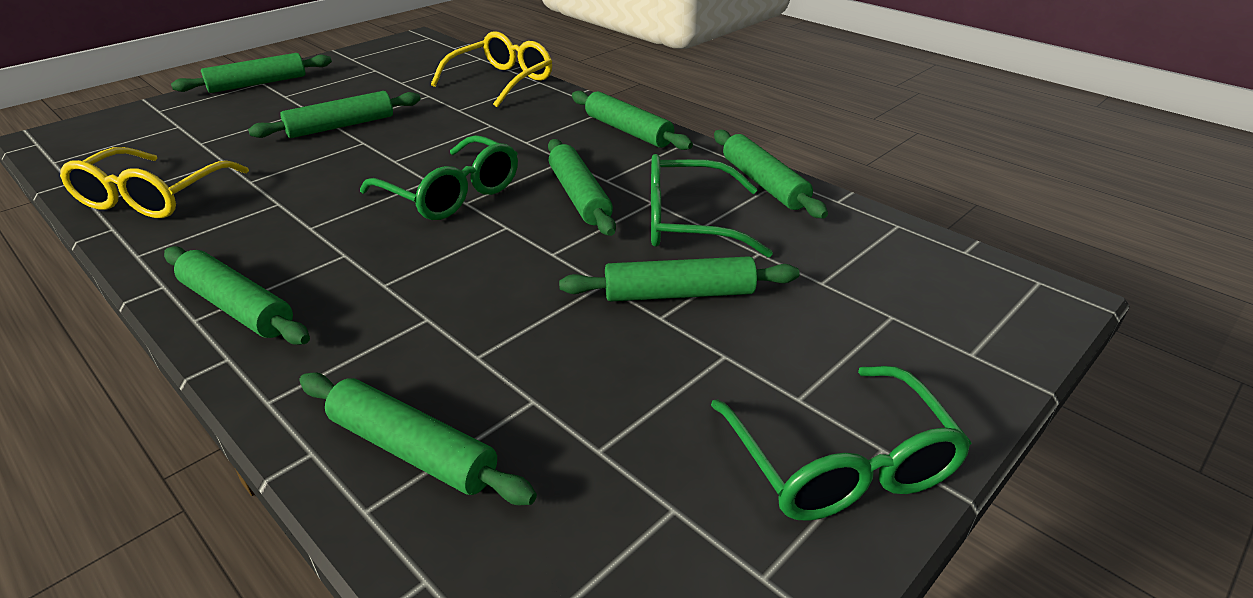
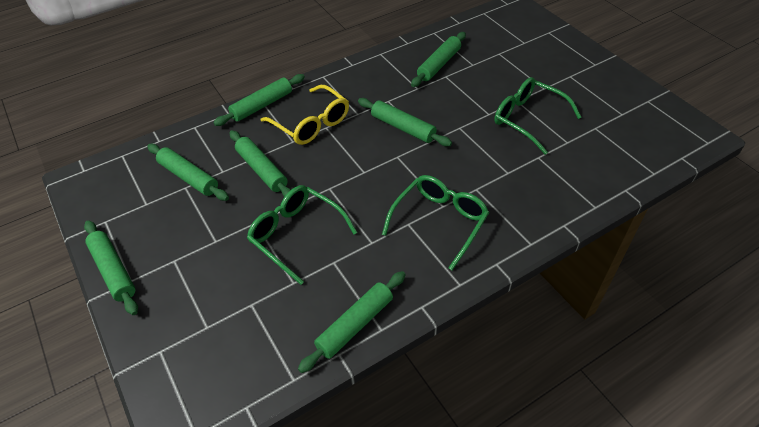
green rolling pin: [164,246,310,345] [171,53,332,93] [248,91,420,138] [299,373,537,505] [548,139,616,236] [559,256,799,302] [572,91,693,150] [714,130,828,218] = 8 -> [84,220,138,315] [147,144,229,201] [213,74,305,126] [230,130,291,197] [298,271,406,373] [358,98,452,146] [411,32,466,87] = 7
yellow glasses: [60,147,249,218] [431,31,552,108] = 2 -> [261,85,349,145] = 1

